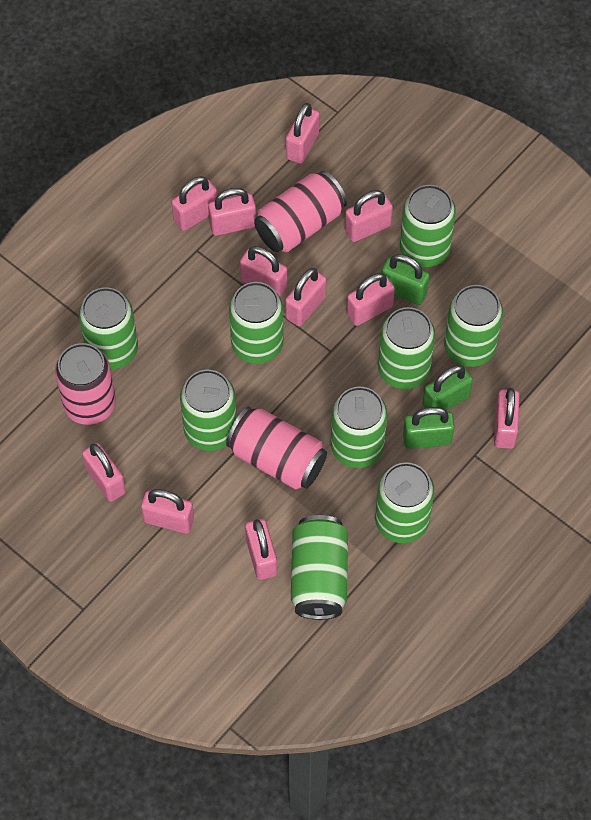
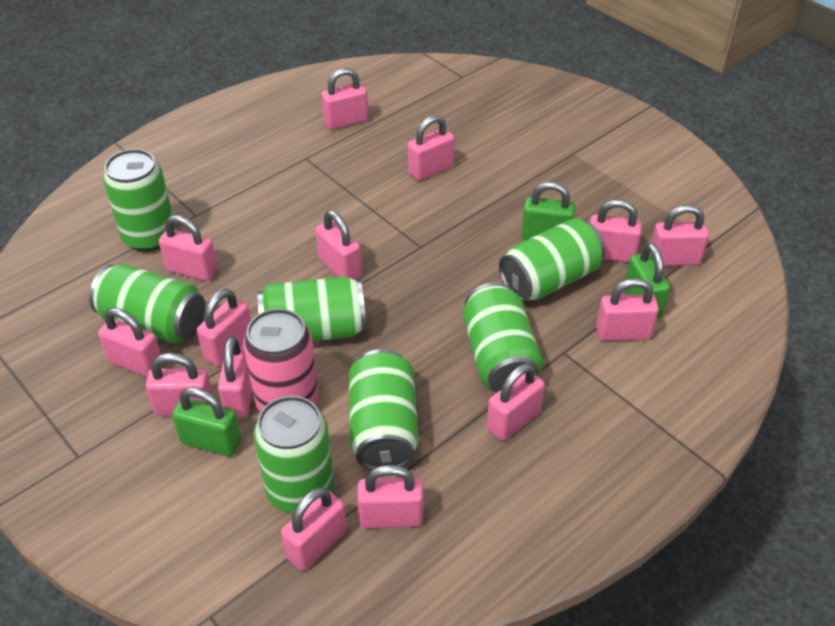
green can: [79,287,138,369] [180,370,237,451] [229,282,284,364] [291,515,348,620] [331,387,387,468] [375,462,434,543] [378,307,435,389] [400,185,456,267] [444,285,503,367] = 9 -> [89,264,205,344] [103,149,175,251] [254,396,334,513] [258,276,366,341] [349,349,419,470] [463,282,543,392] [499,218,605,302] = 7
pink can: [55,343,116,425] [226,407,327,489] [254,171,347,252] = 3 -> [243,309,318,412] = 1
pink padlock: [82,443,126,502] [141,489,194,534] [172,176,218,231] [208,188,256,236] [240,246,288,297] [245,519,277,580] [285,268,326,326] [286,103,320,164] [345,190,393,242] [347,273,395,326] [494,388,520,449] = 11 -> [98,308,163,377] [146,353,213,416] [159,215,218,281] [197,289,251,366] [218,336,252,418] [281,487,347,571] [315,210,362,280] [322,68,368,130] [357,465,423,528] [408,115,454,181] [487,363,545,441] [590,199,642,262] [596,278,659,341] [650,205,709,266] = 14

